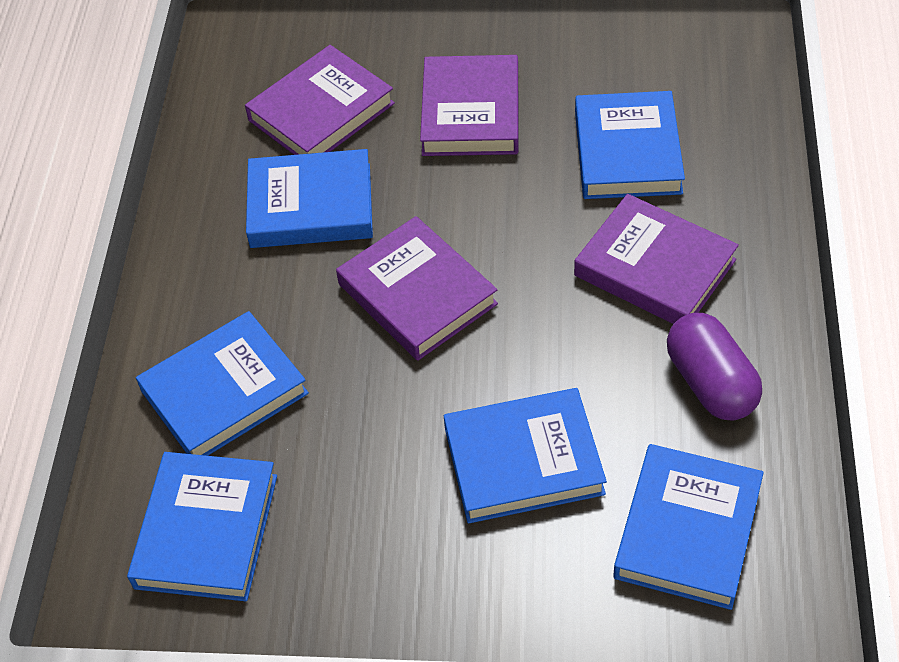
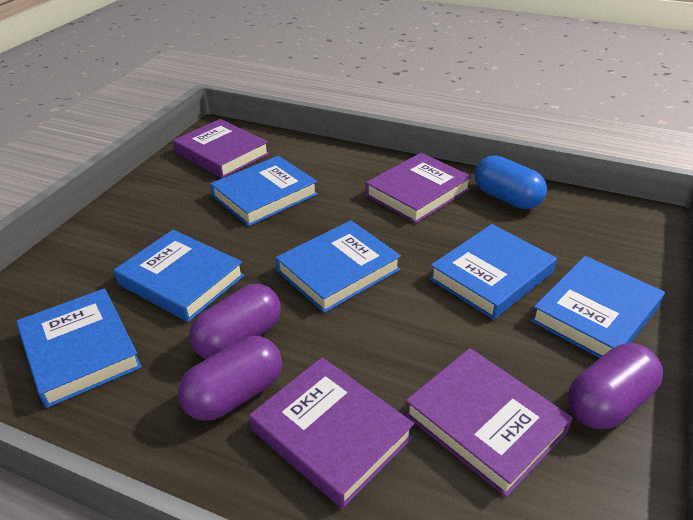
blue capsule: none = 0 -> [475,155,547,209] = 1
purple capsule: [667,313,762,421] = 1 -> [178,336,282,421] [189,284,281,359] [568,343,663,429] = 3

